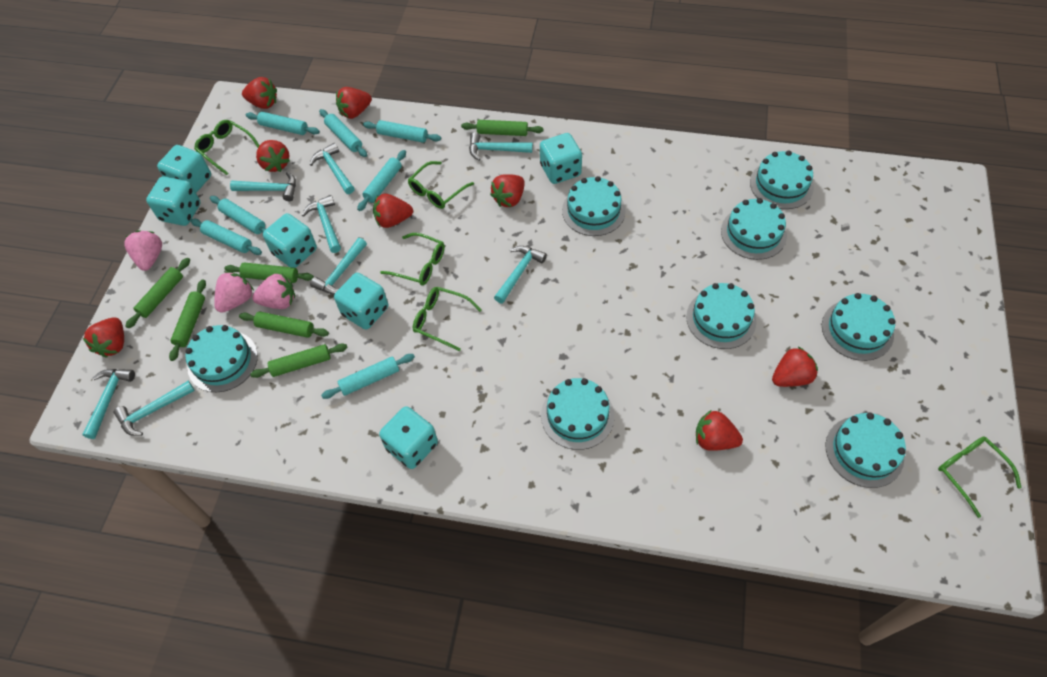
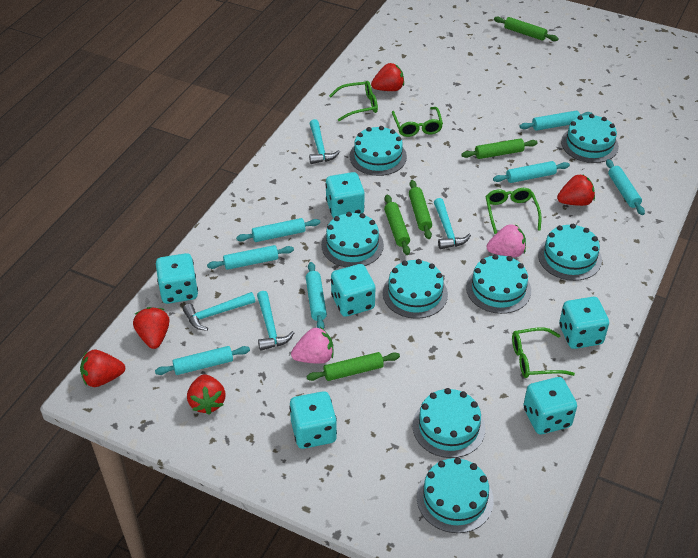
green glasses: [194,120,260,175] [380,233,445,285] [408,161,474,209] [413,287,481,351] [938,436,1022,518] = 5 -> [329,81,378,121] [392,107,443,137] [485,188,541,234] [512,327,575,378] = 4
green rolling pin: [125,258,190,328] [169,279,206,361] [225,262,314,283] [239,312,329,338] [250,344,347,378] [461,120,544,136] = 6 -> [306,352,400,381] [384,195,410,255] [409,180,432,239] [461,138,538,159] [494,17,559,41] = 5
pink strawberry: [124,231,162,271] [214,271,254,313] [252,274,295,309] = 3 -> [291,327,333,364] [487,224,526,257] = 2
red strawberry: [83,317,124,358] [242,77,277,109] [256,140,290,172] [336,87,372,119] [373,194,413,228] [490,174,525,207] [696,410,743,451] [772,347,818,387] = 8 -> [80,350,125,387] [133,307,170,349] [187,374,226,415] [371,63,404,91] [557,174,595,206] = 5
turquoise hammer: [82,369,135,439] [114,381,195,436] [230,172,296,201] [302,195,341,253] [310,143,355,194] [310,238,367,295] [469,132,533,161] [494,246,547,303] = 8 -> [183,292,255,331] [257,291,294,351] [309,119,340,164] [434,198,471,249] = 4

